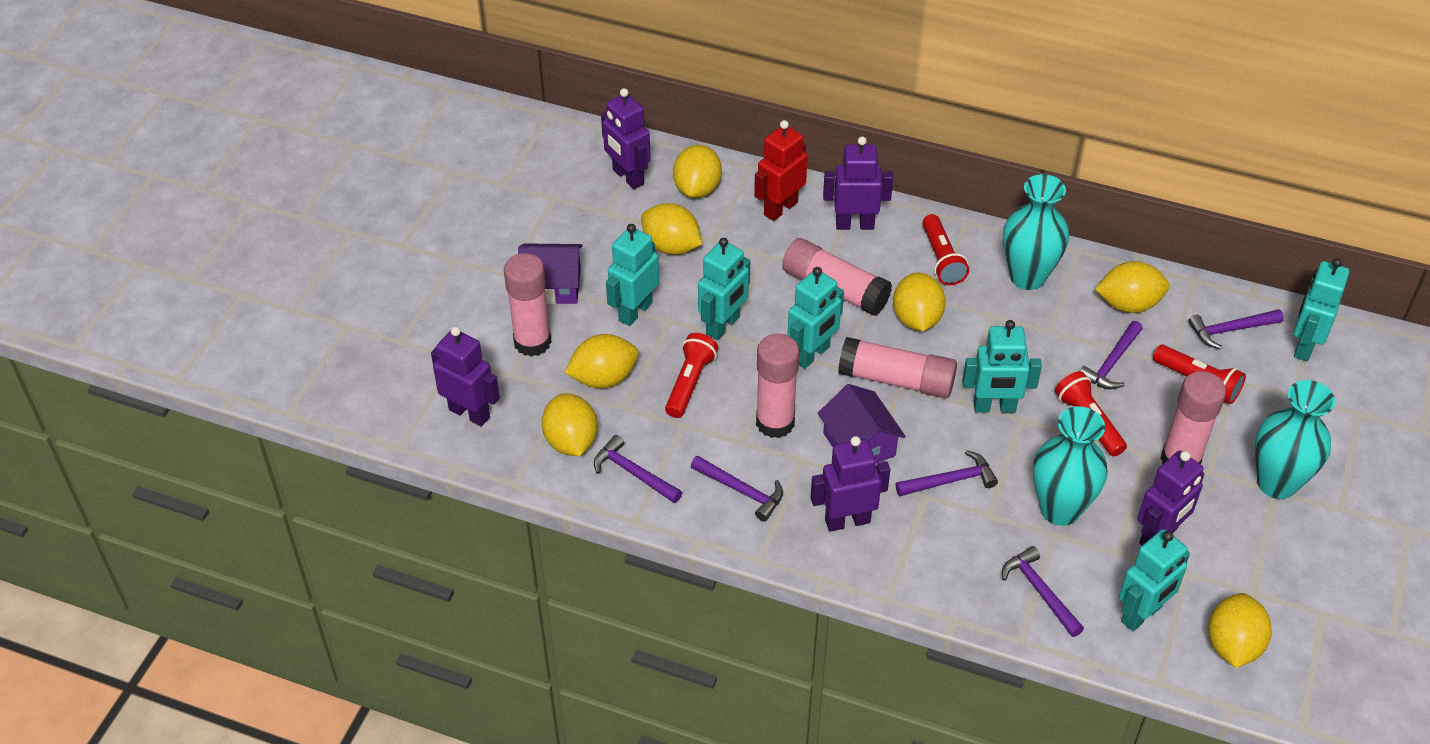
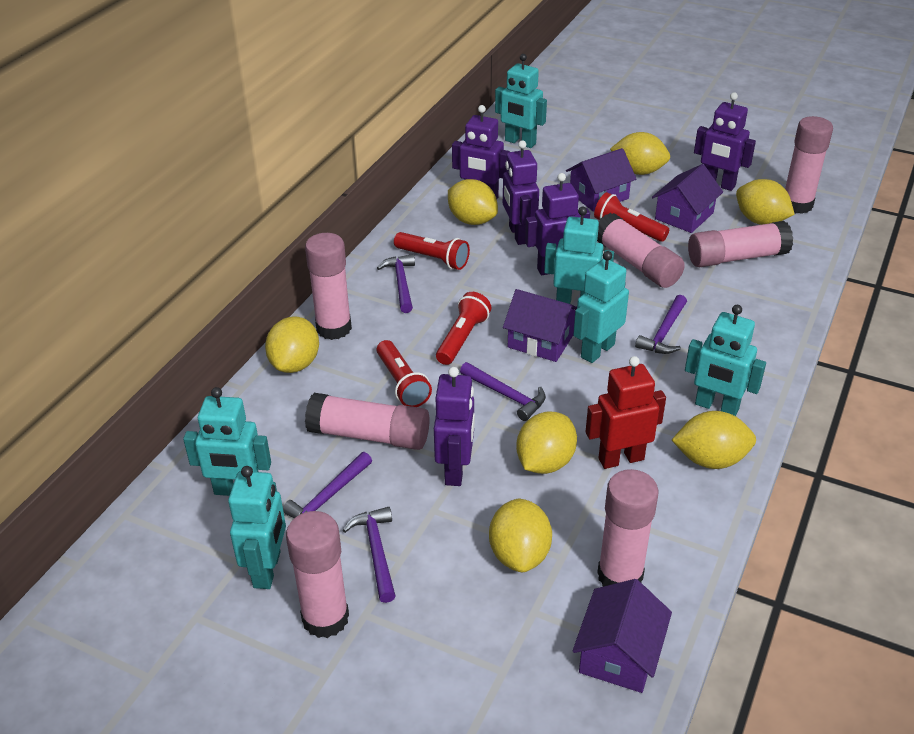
pink glue stick: [504,253,552,357] [756,334,799,438] [782,238,892,315] [838,337,957,398] [1161,371,1226,465] = 5 -> [286,511,349,638] [305,233,352,340] [305,393,430,450] [597,213,685,288] [597,469,659,587] [688,221,793,267] [785,116,833,214] = 7
purple hammer: [594,435,682,503] [691,456,783,522] [896,450,998,496] [1002,546,1084,637] [1080,321,1143,389] [1188,309,1284,349] = 6 -> [283,452,372,518] [343,507,396,603] [377,254,415,313] [460,362,546,421] [635,295,687,354] = 5
purple house: [518,243,582,304] [818,384,906,463] = 2 -> [503,289,577,362] [566,148,636,212] [572,579,672,693] [652,164,723,233] = 4
turquoise vase: [1003,174,1069,290] [1033,406,1107,526] [1255,380,1335,499] = 3 -> none = 0

